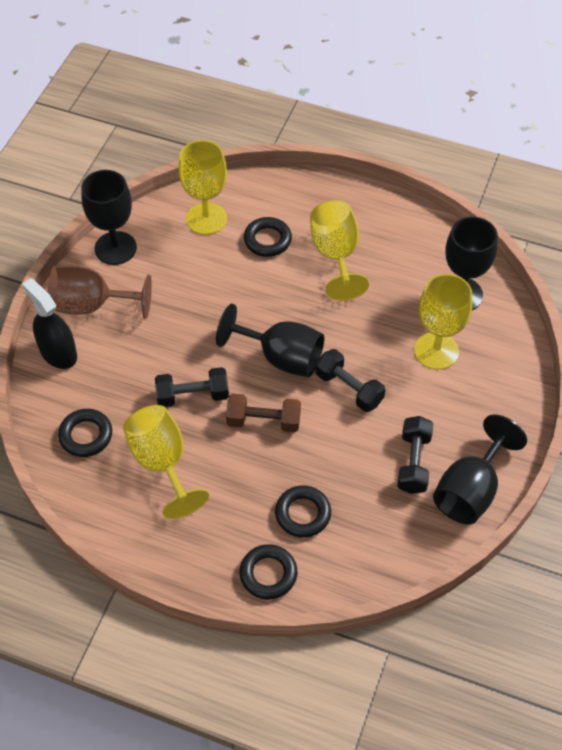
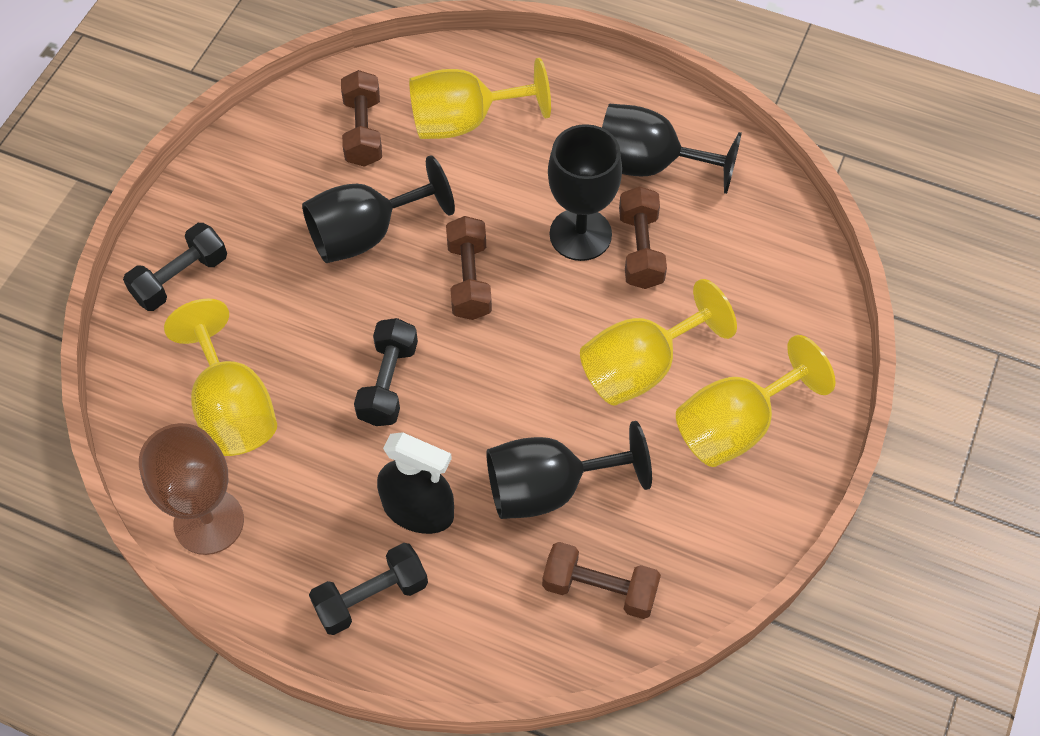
black ring: [58,409,112,457] [239,544,297,599] [244,217,292,257] [275,485,331,538] = 4 -> none = 0
brown dumbbell: [226,394,301,433] = 1 -> [341,70,382,167] [446,216,492,320] [542,542,661,619] [619,186,667,289] = 4

